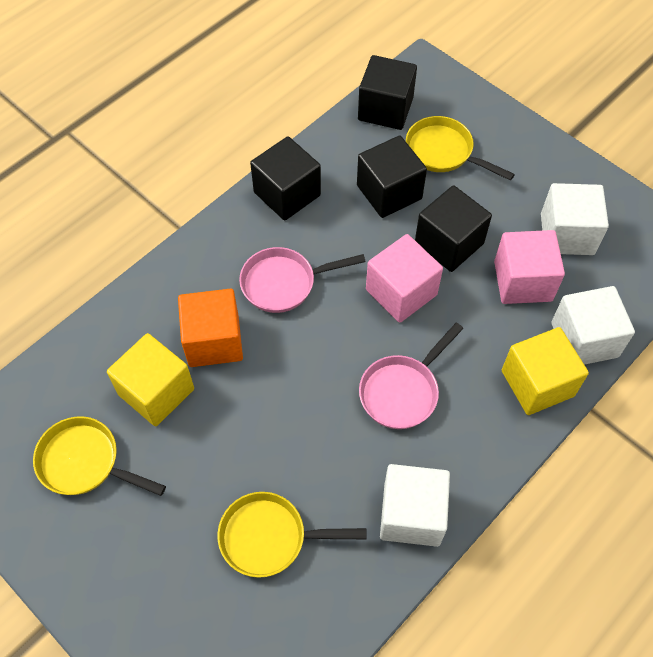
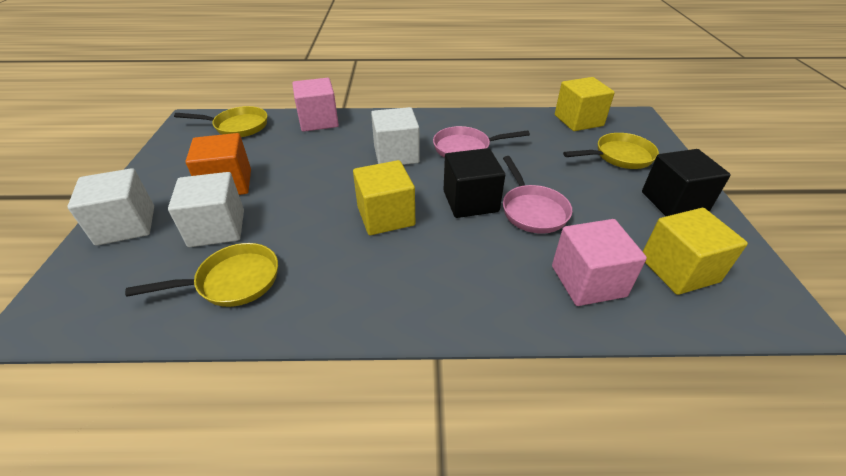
black cube: [250,136,321,221] [357,136,427,218] [358,55,417,130] [415,185,492,272] = 4 -> [444,148,505,218] [642,149,731,216] = 2
yellow cube: [107,333,194,426] [502,327,589,415] = 2 -> [353,160,415,235] [555,77,615,131] [643,208,748,295] = 3

